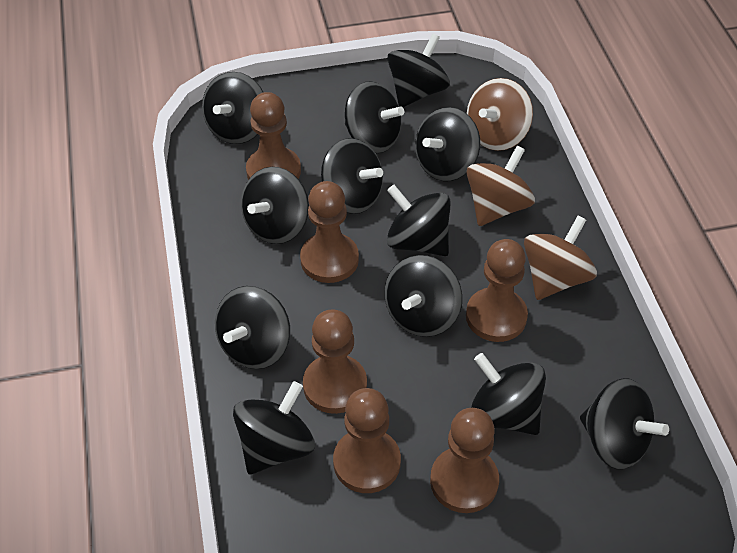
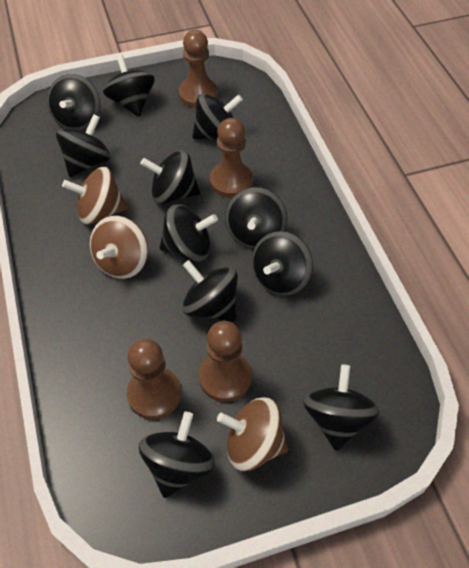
black spinning top: [202,72,263,144] [215,286,290,369] [233,381,315,475] [241,167,309,244] [321,138,383,214] [345,82,404,153] [384,255,462,337] [387,185,451,256] [388,33,450,107] [415,107,480,181] [471,353,546,435] [580,378,669,469] = 12 -> [47,74,100,130] [56,114,111,177] [103,55,155,117] [139,412,215,498] [140,150,200,205] [159,204,218,263] [182,260,238,322] [192,94,243,140] [225,187,287,249] [252,231,313,296] [303,364,379,451] = 11
brown pawn: [246,92,301,180] [300,181,359,283] [303,309,367,414] [333,388,401,493] [430,408,499,513] [466,239,528,342] = 6 -> [127,339,181,420] [179,30,218,108] [199,321,252,402] [210,118,253,198] = 4

